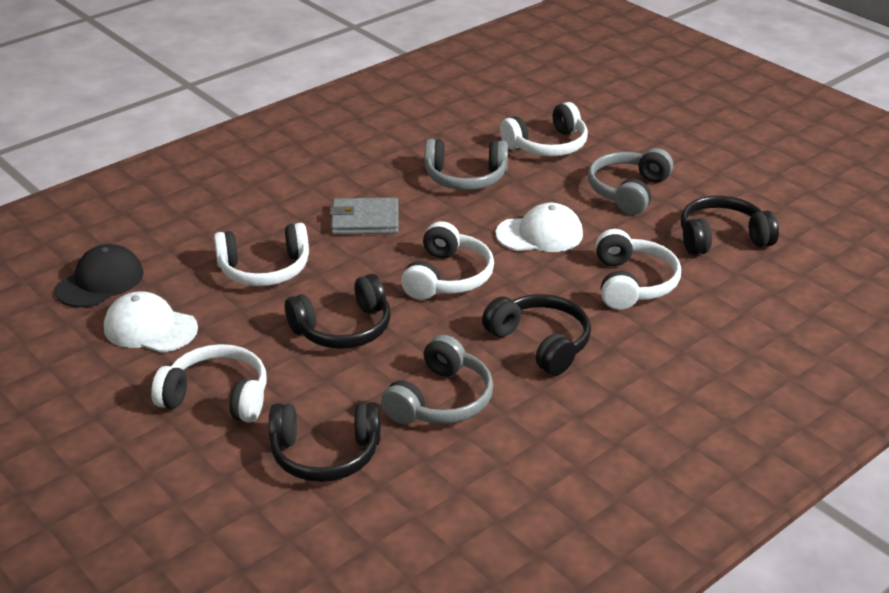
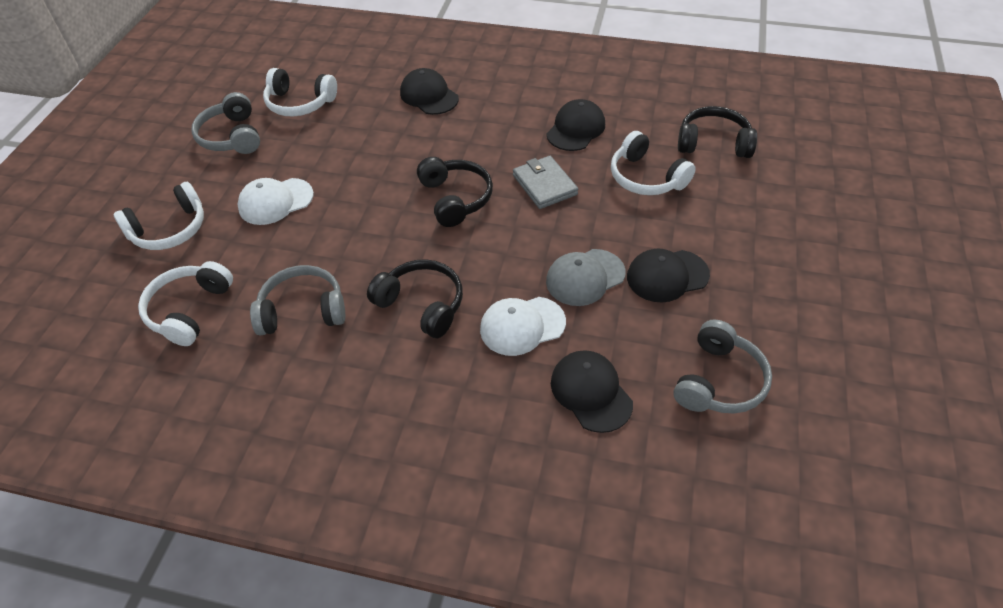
black cap: [55,244,144,308] = 1 -> [400,68,459,115] [546,99,605,151] [551,350,633,433] [627,249,710,303] = 4
black headphones: [269,402,381,482] [285,274,391,349] [482,294,591,376] [681,195,779,255] = 4 -> [367,259,463,338] [417,157,493,227] [678,106,757,158] = 3
grey cap: none = 0 -> [546,249,626,306] = 1
white headphones: [151,344,267,423] [214,223,309,286] [401,221,494,300] [500,102,588,157] [595,229,681,310] = 5 -> [114,182,204,250] [138,261,233,346] [263,68,337,116] [611,131,696,195] = 4

